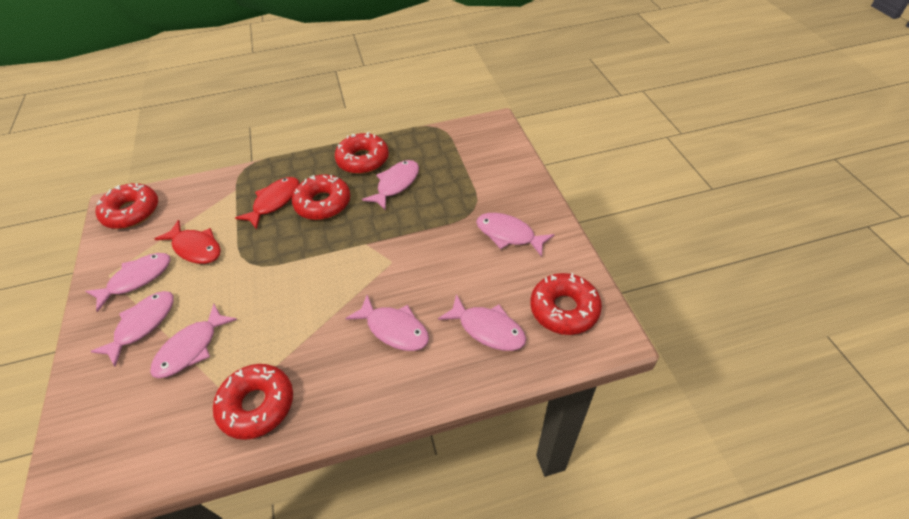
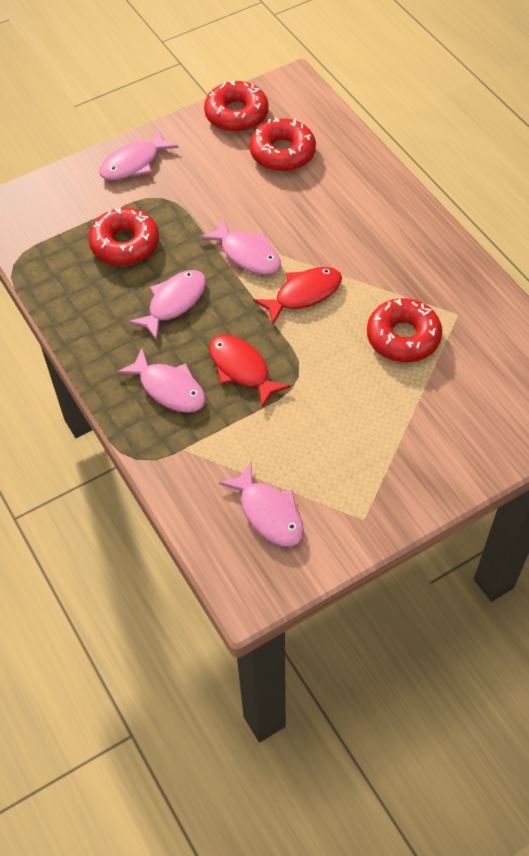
pink fish: [85,253,171,312] [90,291,174,366] [150,304,237,378] [345,295,429,351] [362,160,419,211] [438,294,526,351] [476,213,555,257] = 7 -> [99,130,179,181] [117,349,206,413] [128,270,206,341] [200,218,281,275] [219,462,304,547] = 5
red donut: [96,183,158,229] [213,364,293,440] [292,174,350,220] [335,132,389,174] [530,273,602,335] = 5 -> [88,207,159,266] [204,80,269,132] [250,118,316,172] [367,298,442,362] = 4

